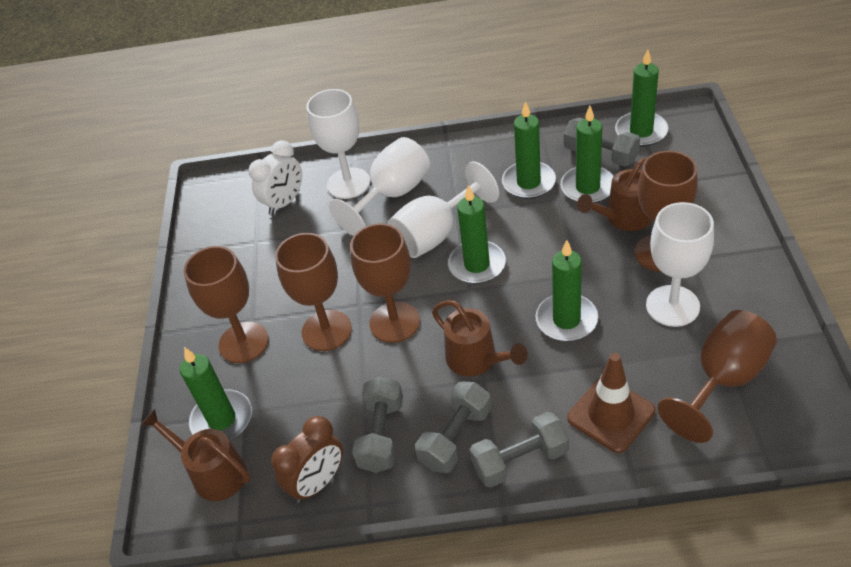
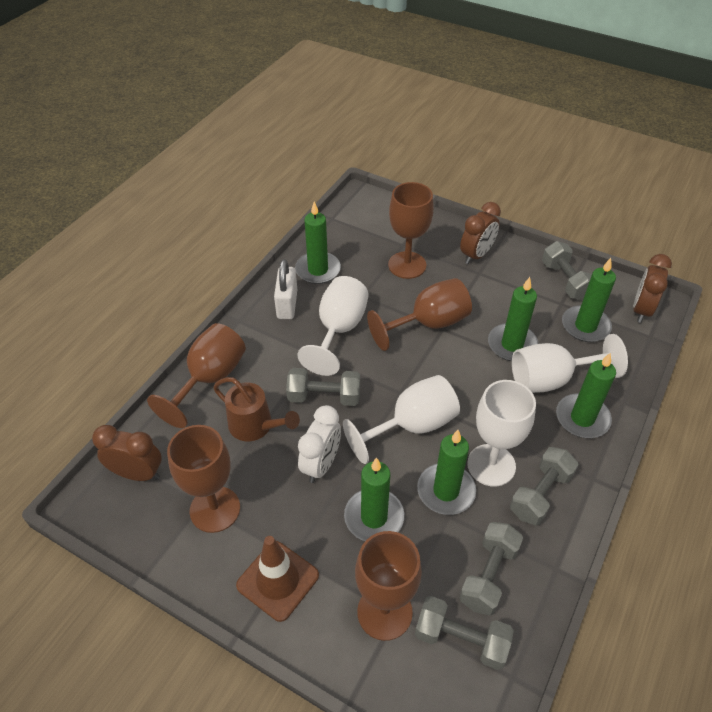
brown clock: [271,416,343,503] = 1 -> [92,425,162,481] [460,202,501,264] [633,254,672,323] = 3
brown watering can: [141,409,251,501] [432,300,528,376] [577,158,652,231] = 3 -> [213,377,300,441] = 1
grey dumbbell: [352,376,403,473] [415,381,492,473] [470,412,569,488] [564,118,640,167] = 4 -> [286,368,360,406] [415,596,514,670] [459,522,523,616] [510,447,578,525] [542,241,592,300] = 5
white padlock: none = 0 -> [274,259,297,319] = 1

